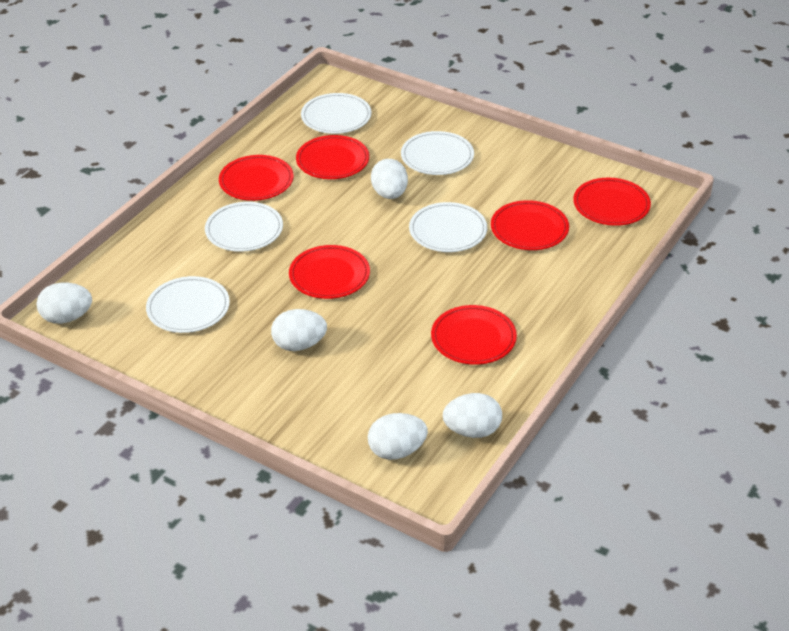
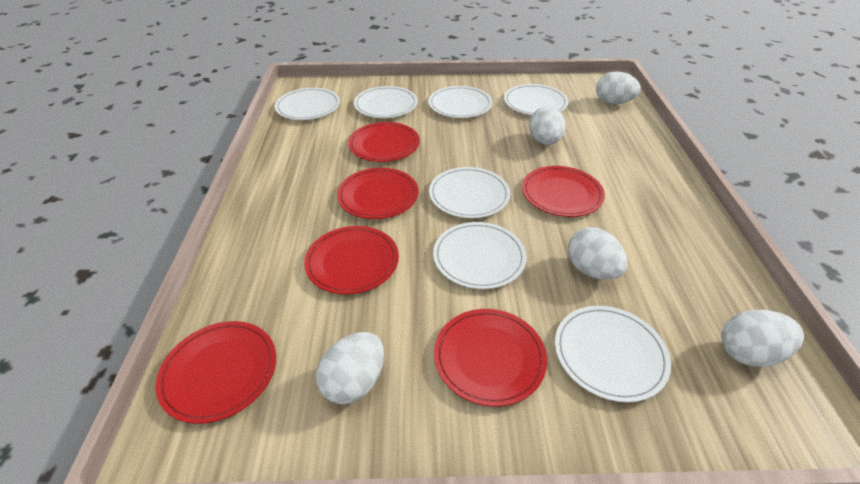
white plate: [146,276,230,333] [205,202,283,252] [301,93,372,134] [401,131,474,175] [409,202,487,252] = 5 -> [275,88,340,120] [354,86,418,118] [428,86,492,118] [429,167,510,218] [433,222,527,289] [504,84,569,115] [555,306,671,402] = 7

